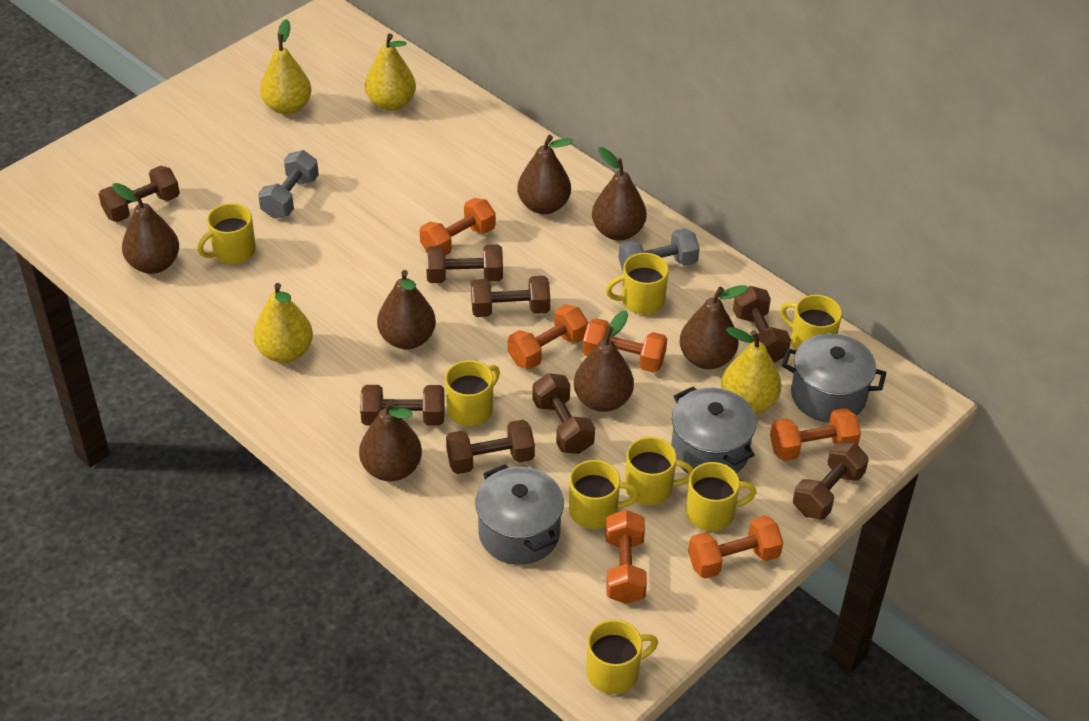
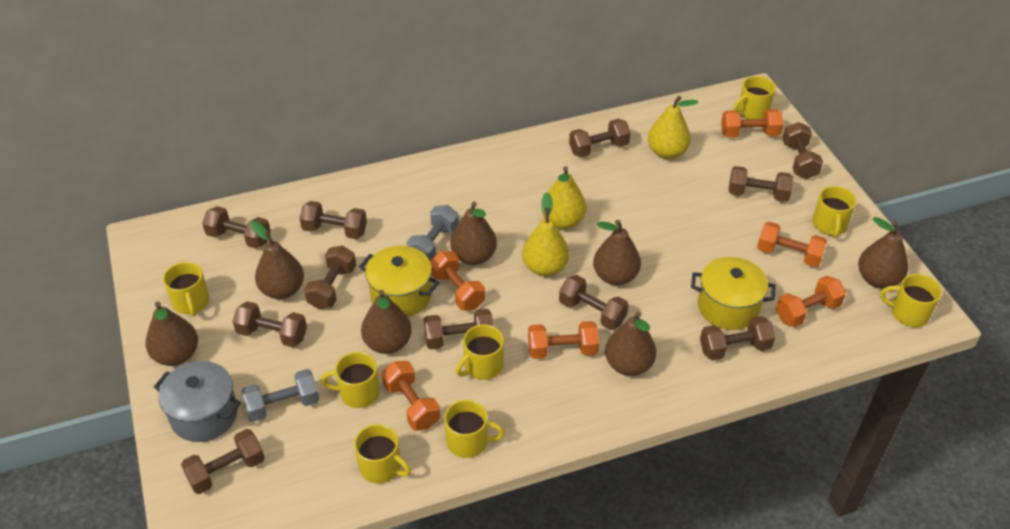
brown dumbbell: [99,166,180,222] [360,385,445,426] [426,244,503,283] [446,420,535,474] [471,276,550,317] [532,373,595,454] [733,286,791,363] [793,441,869,520] = 8 -> [181,429,265,494] [202,206,271,249] [233,301,307,347] [299,201,367,239] [304,245,356,309] [424,309,494,349] [559,275,629,330] [569,119,631,157] [700,316,775,360] [729,166,793,202] [783,122,823,179] = 11
grey pot: [475,464,564,565] [671,386,757,474] [782,333,886,423] = 3 -> [154,361,241,442] = 1
yellow pear: [253,283,313,363] [260,19,311,115] [365,34,416,111] [721,327,782,413] = 4 -> [522,192,569,276] [541,166,587,229] [648,96,698,159] = 3
yellow pot: none = 0 -> [359,246,439,317] [691,257,776,330] = 2

